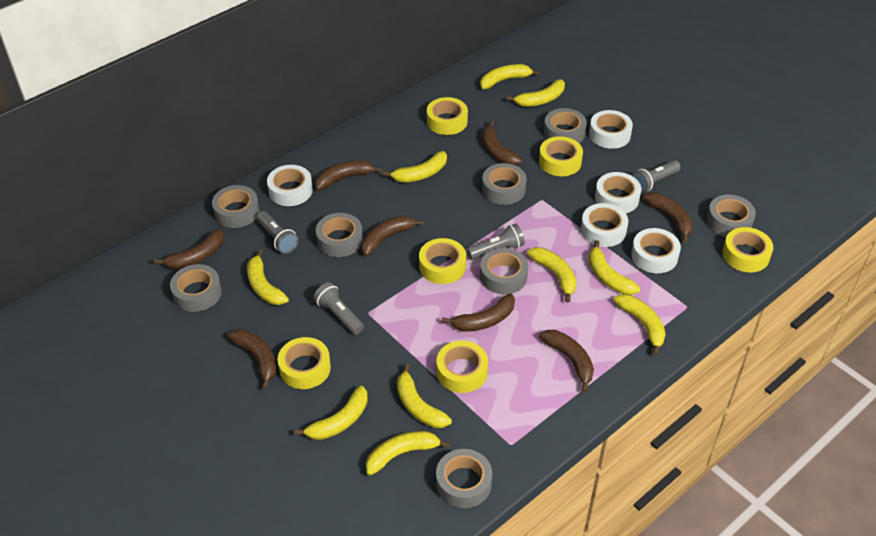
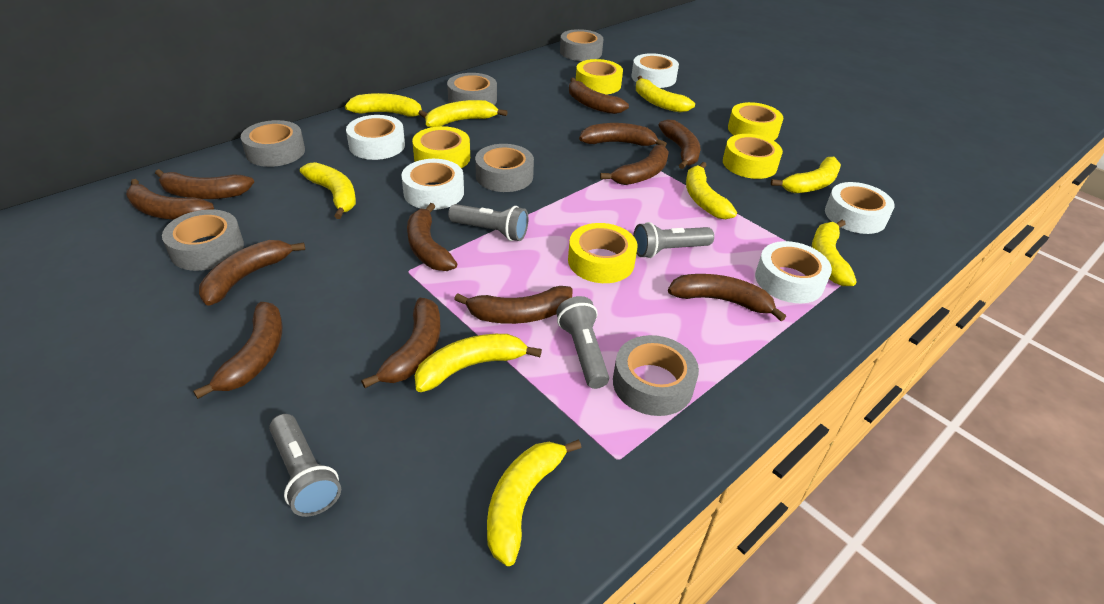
brown banana: [154,229,224,269] [227,329,277,390] [315,160,383,190] [361,216,424,256] [442,294,515,332] [482,120,522,166] [539,330,594,392] [643,192,693,243] = 8 -> [126,179,214,220] [155,169,254,199] [193,302,283,399] [199,240,305,306] [361,298,440,388] [407,203,457,271] [454,286,573,324] [569,78,629,114] [579,123,667,147] [600,144,669,185] [658,119,701,169] [668,274,786,321] = 12
grey tape: [170,264,222,312] [212,185,259,228] [316,213,363,257] [436,449,492,508] [480,248,528,295] [482,163,527,205] [544,108,587,143] [706,195,756,237] = 8 -> [162,209,244,271] [241,120,305,167] [447,73,497,105] [475,144,534,192] [560,29,603,61] [613,335,699,416] = 6
yellow banana: [247,249,289,305] [294,386,368,440] [366,431,450,476] [383,151,447,183] [397,364,452,428] [480,64,540,89] [507,79,565,107] [527,247,577,303] [589,240,640,295] [613,294,666,355] = 10 -> [300,162,356,219] [345,93,427,118] [415,334,542,392] [425,100,507,127] [487,439,582,566] [636,76,695,112] [686,162,737,219] [771,157,841,193] [812,220,857,286] = 9
yellow tape: [278,337,331,389] [419,238,466,284] [427,97,468,135] [436,341,488,393] [539,136,583,176] [722,227,773,272] = 6 -> [412,126,470,168] [568,223,638,283] [576,59,623,95] [723,134,783,179] [728,102,784,141] = 5

